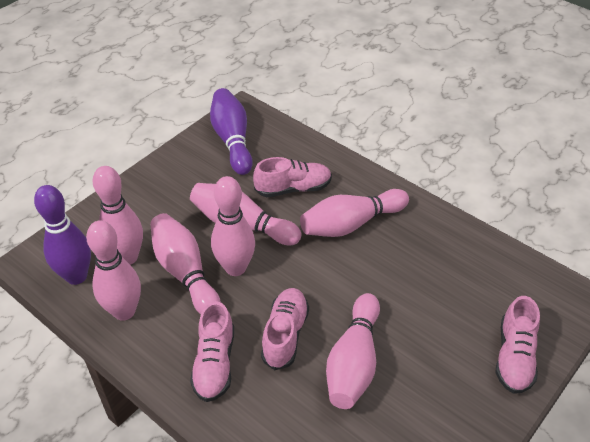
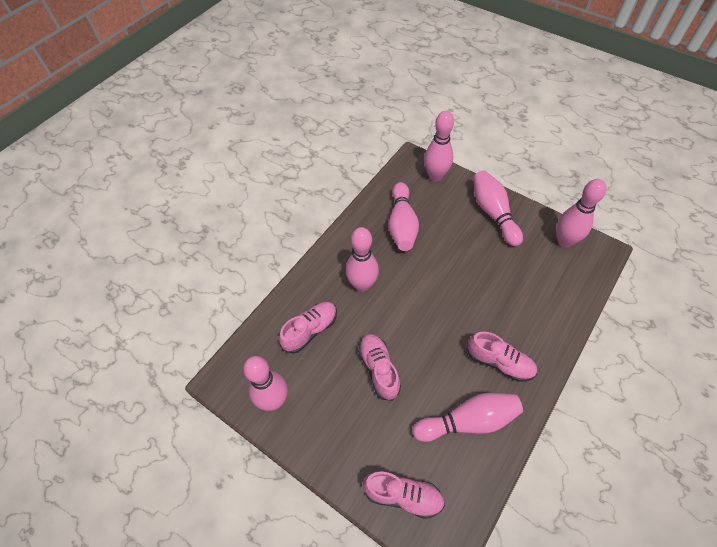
purple bowling pin: [34,185,91,285] [210,88,253,175] = 2 -> none = 0

